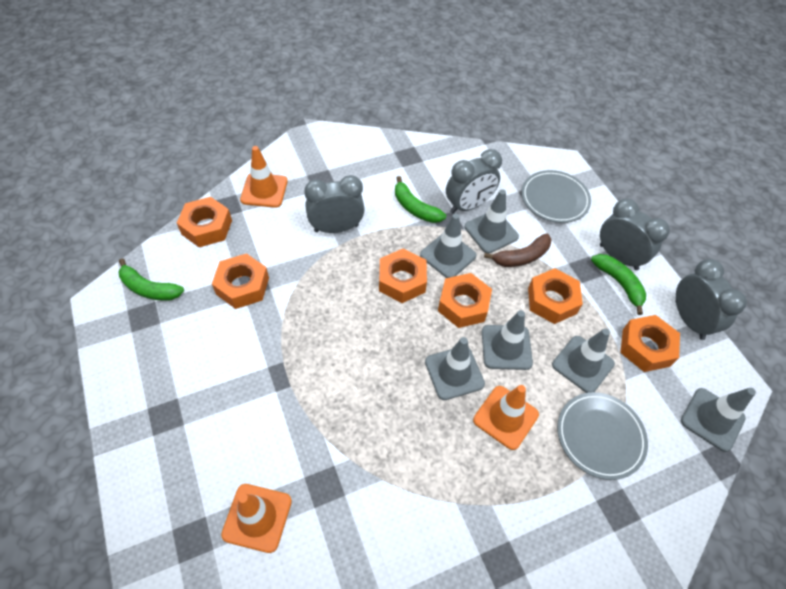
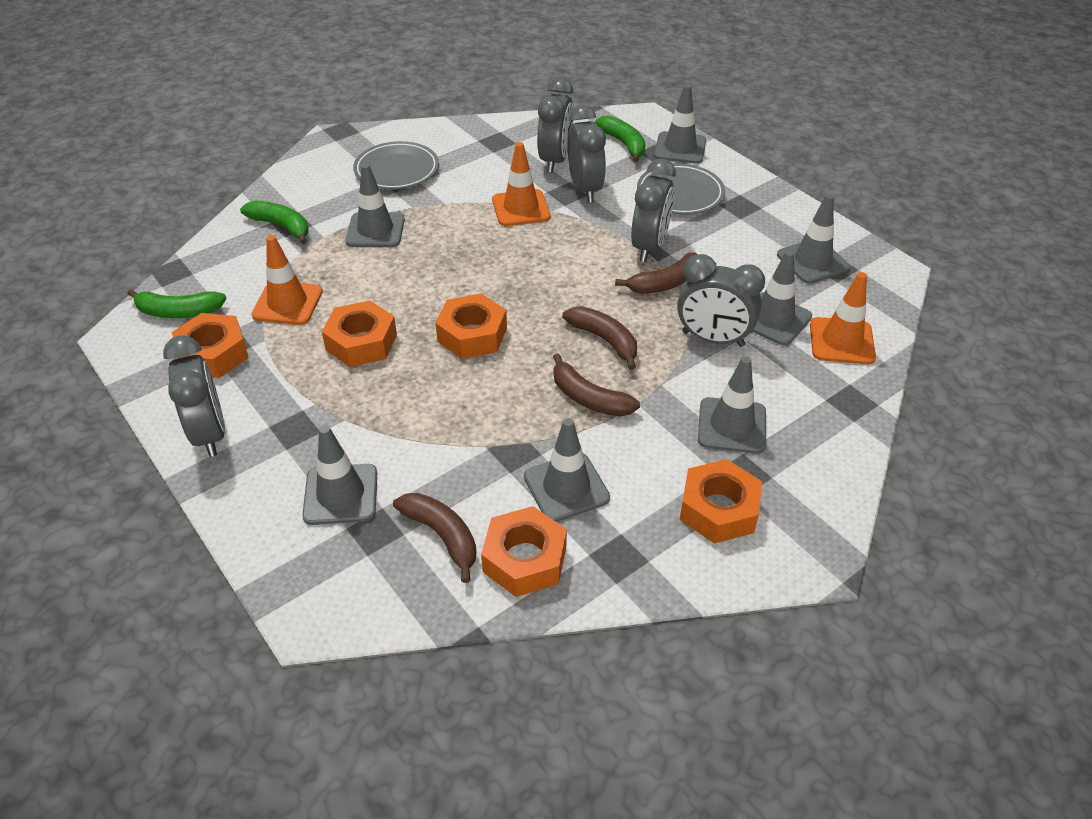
brown banana: [484,233,552,267] = 1 -> [393,493,477,583] [553,353,640,417] [562,306,637,370] [615,252,698,294] = 4
grey clock: [304,175,365,233] [446,149,502,214] [600,199,670,270] [676,259,747,340] = 4 -> [163,335,225,457] [537,78,574,173] [568,104,606,203] [631,159,676,262] [677,254,765,347] = 5
grey traffic cone: [420,214,477,278] [425,337,485,400] [465,189,519,253] [482,310,533,370] [552,328,615,393] [681,388,756,452] = 6 -> [302,425,377,525] [346,164,405,247] [524,418,610,522] [654,84,706,164] [698,356,766,454] [752,250,812,345] [777,194,850,284] = 7
orange nut: [177,197,232,247] [212,253,269,309] [379,248,427,303] [438,273,492,328] [528,268,583,324] [620,315,680,372] = 6 -> [172,313,249,378] [322,300,397,367] [435,293,507,359] [481,506,567,597] [680,459,762,544] = 5

